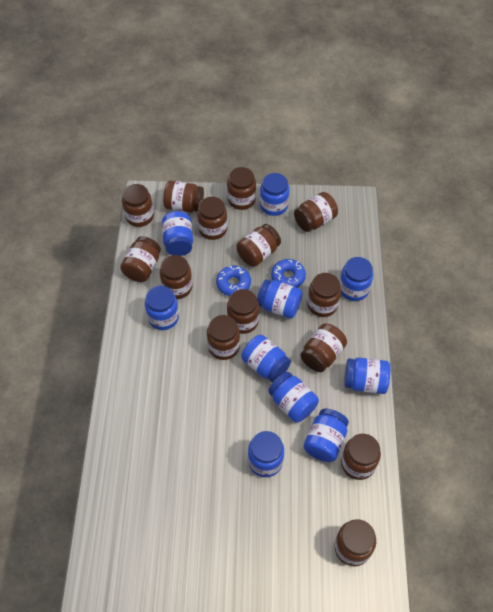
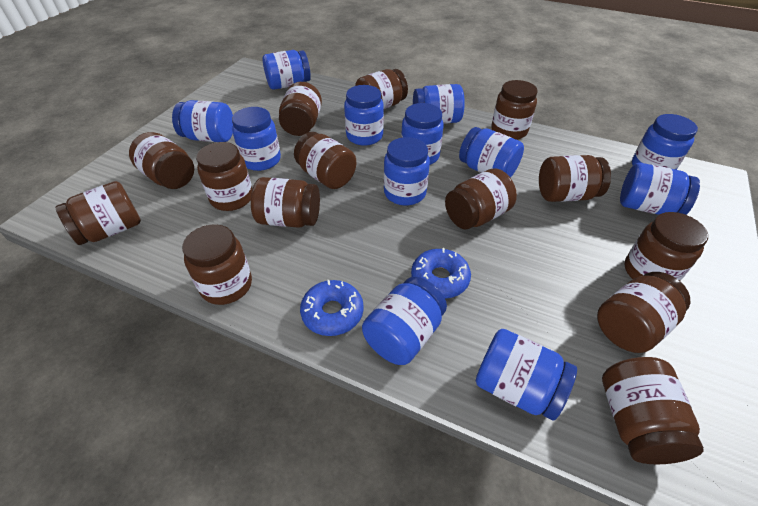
blue jar: [145,286,179,330] [162,211,193,256] [242,335,291,382] [248,431,284,477] [257,279,303,319] [260,173,289,216] [268,372,319,423] [303,409,349,462] [340,257,373,301] [344,357,390,394] = 10 -> [172,100,233,142] [232,107,281,171] [263,50,311,90] [344,85,384,146] [362,277,447,365] [384,137,430,206] [401,103,444,165] [413,84,465,124] [459,127,524,178] [476,329,577,421] [620,163,700,215] [632,114,698,170] = 12

